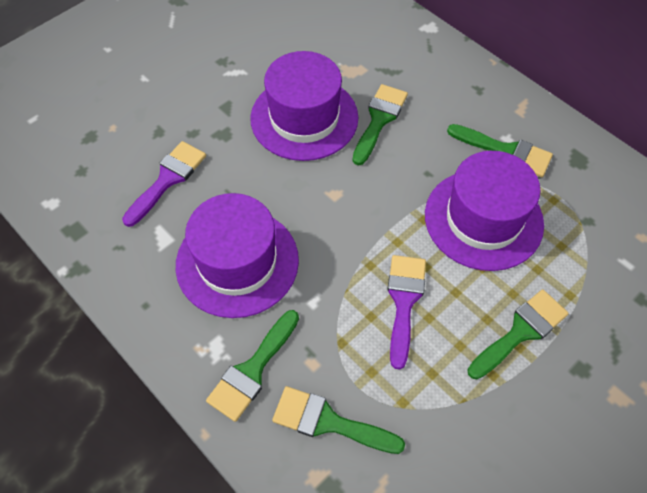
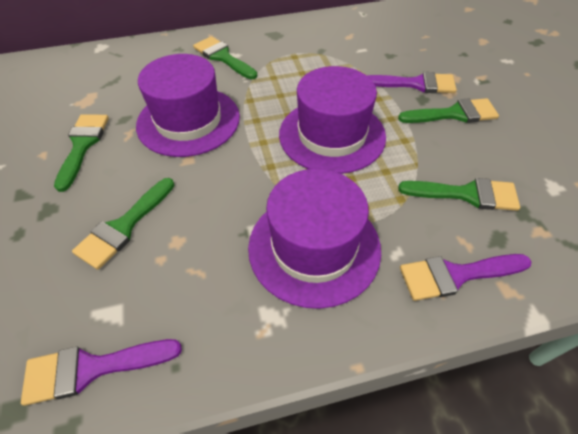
purple brush: [122,141,206,227] [387,255,426,370] = 2 -> [21,339,182,406] [367,72,457,93] [400,254,531,301] = 3

